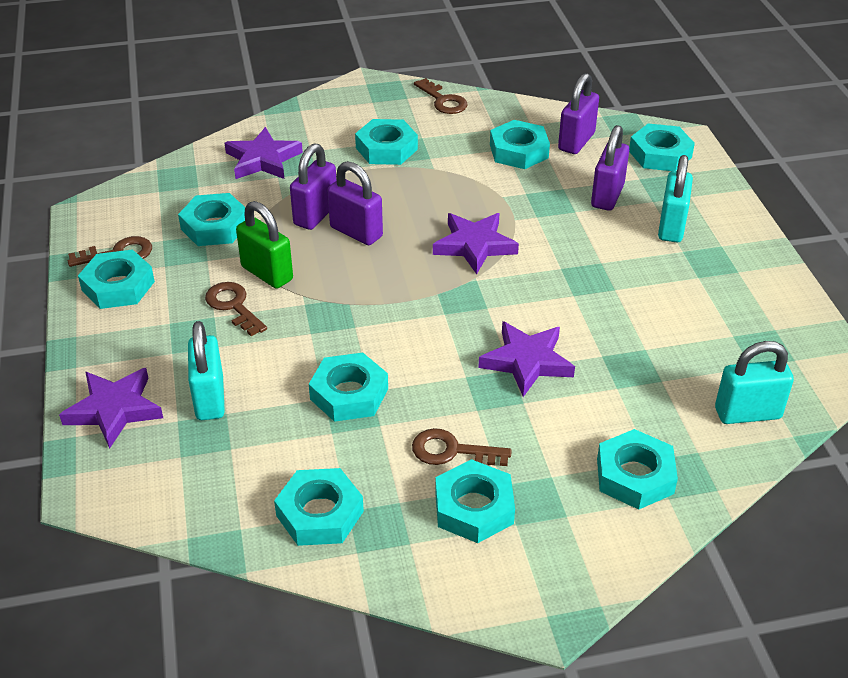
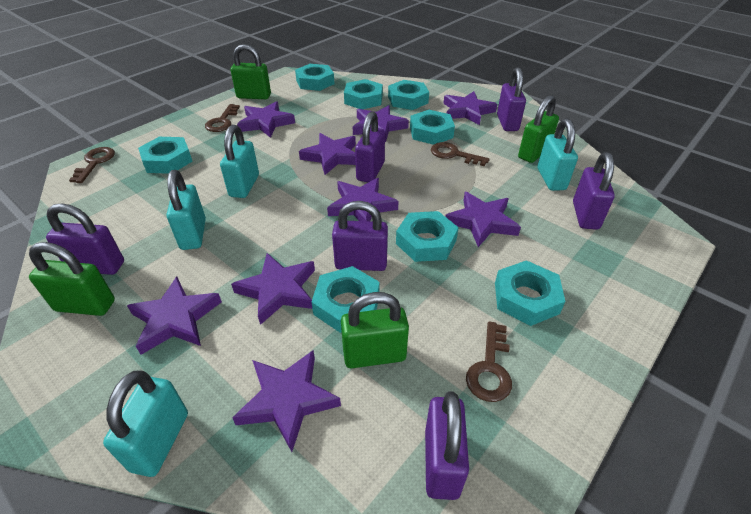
green padlock: [236,201,293,289] = 1 -> [29,242,115,316] [230,44,271,99] [341,292,409,368] [518,95,559,163] = 4
purple padlock: [290,143,337,230] [327,161,383,245] [558,73,599,154] [591,125,629,211] = 4 -> [46,203,124,275] [332,201,388,271] [355,111,385,182] [425,391,469,500] [497,67,526,131] [573,152,615,230] = 6
purple star: [59,368,163,449] [224,127,303,179] [433,213,519,274] [479,321,575,397] = 4 -> [127,277,222,355] [231,253,315,325] [232,350,341,452] [237,101,295,138] [299,133,356,175] [327,178,398,221] [353,105,409,142] [443,91,497,125] [445,192,521,247] = 9
turquoise nut: [78,250,155,309] [178,193,245,246] [274,468,364,546] [309,352,388,422] [355,119,418,165] [435,459,515,543] [490,120,550,169] [597,429,678,510] [629,123,695,171] = 9 -> [138,137,193,174] [295,64,334,91] [312,266,379,333] [344,79,383,109] [388,80,429,110] [396,211,459,262] [410,110,455,145] [495,260,566,326] = 8
turquoise padlock: [188,321,225,420] [658,155,693,242] [715,341,794,424] = 3 -> [103,370,188,477] [167,170,206,250] [220,125,259,198] [538,118,578,191] = 4

